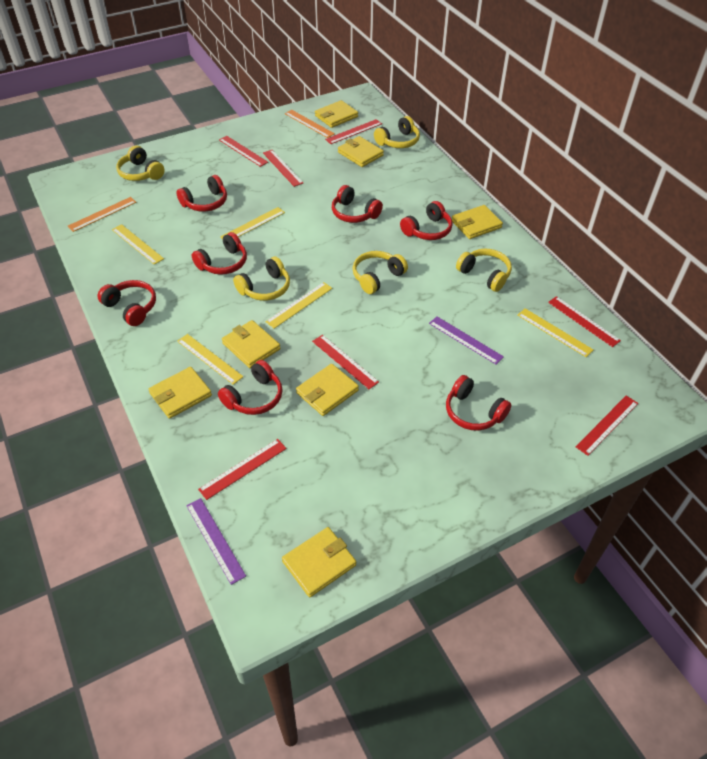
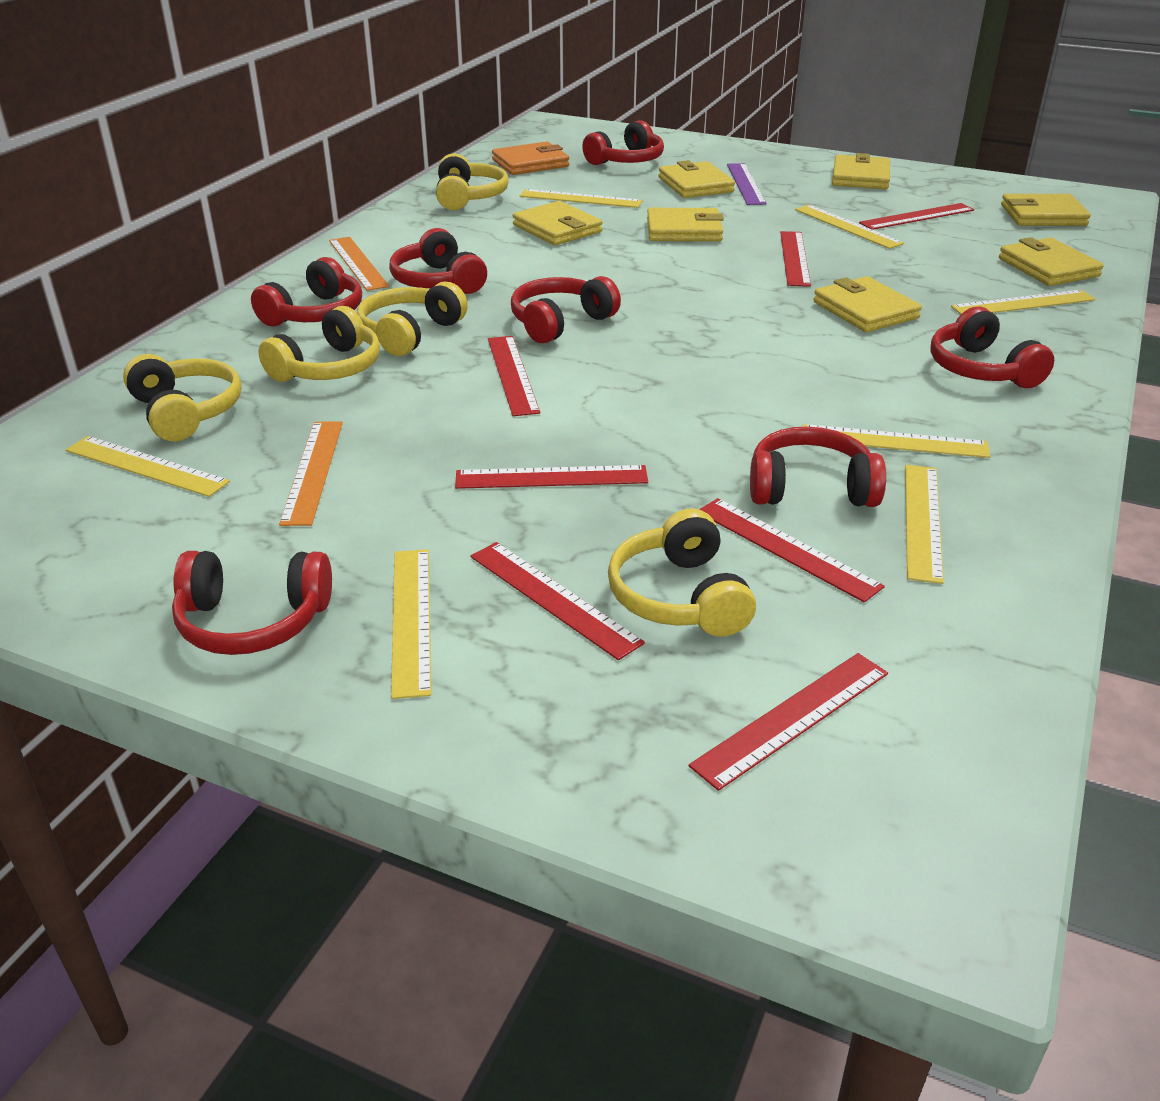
orange wallet: none = 0 -> [492,141,569,175] = 1
purple ruler: [186,498,246,585] [429,317,504,364] = 2 -> [727,163,767,205] = 1
yellow ruler: [112,224,164,265] [177,334,244,385] [220,207,285,239] [265,282,333,328] [518,308,594,357] = 5 -> [66,436,230,497] [391,549,431,699] [520,189,643,208] [795,205,904,249] [803,424,991,458] [905,465,944,584] [951,290,1095,314] = 7

